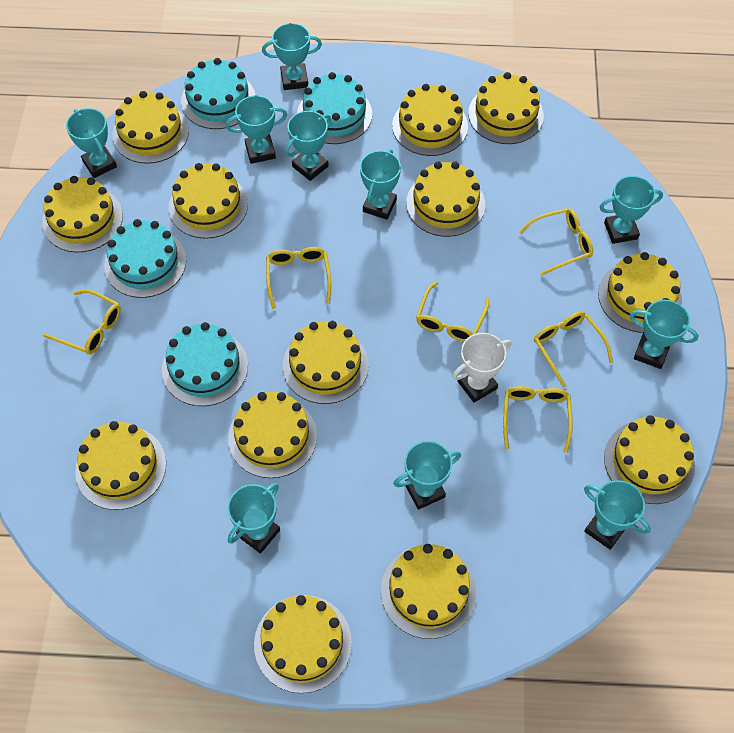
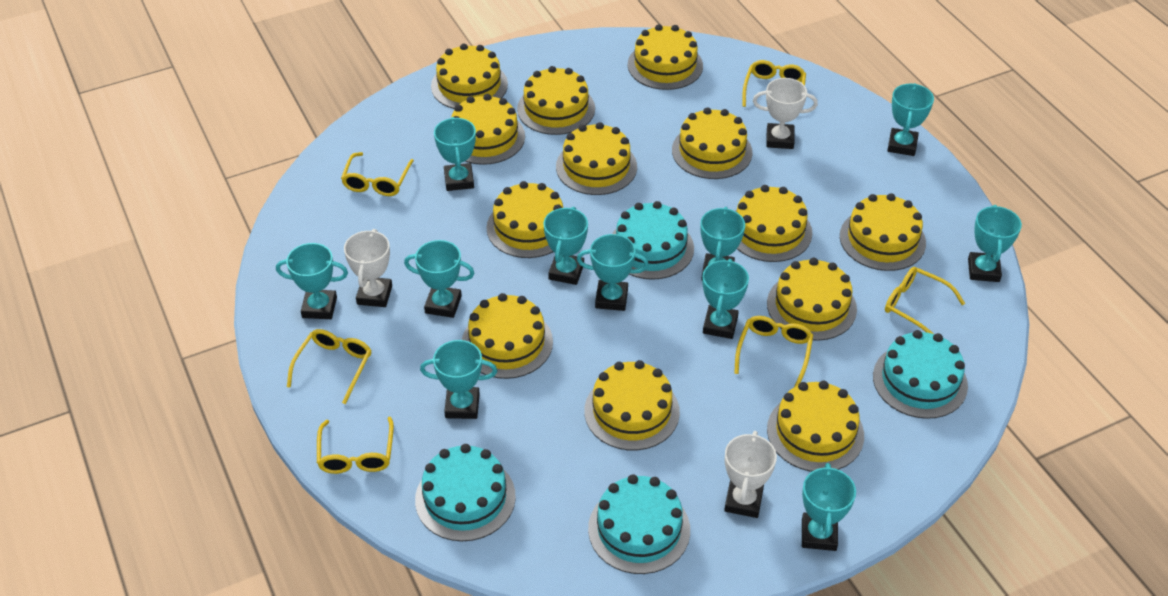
turquoise trophy: [66,108,117,178] [225,95,287,164] [227,483,280,554] [262,23,322,90] [285,111,331,181] [360,149,401,220] [393,441,461,510] [584,480,651,550] [600,176,663,244] [630,300,699,369] = 10 -> [276,243,348,319] [404,240,475,318] [420,340,497,419] [434,117,476,191] [543,207,588,285] [577,234,649,311] [700,207,745,280] [702,259,749,339] [802,463,856,551] [887,83,934,156] [968,205,1022,282] = 11
white trophy: [452,333,511,403] = 1 -> [344,229,392,307] [724,431,777,518] [753,78,818,149] = 3

